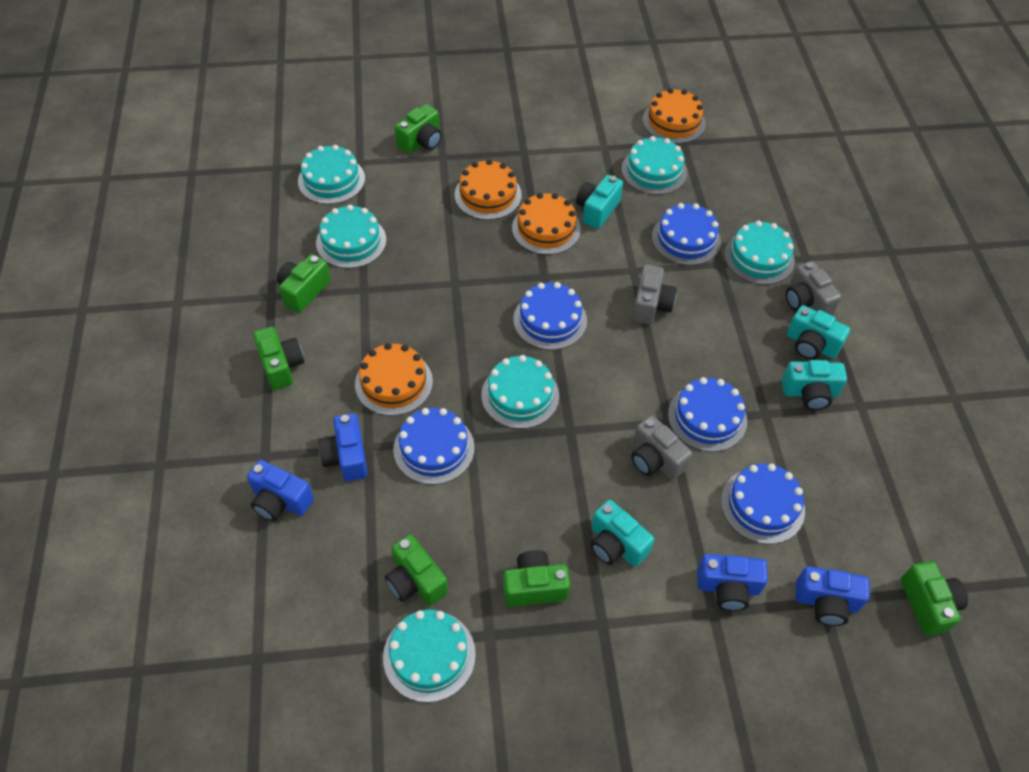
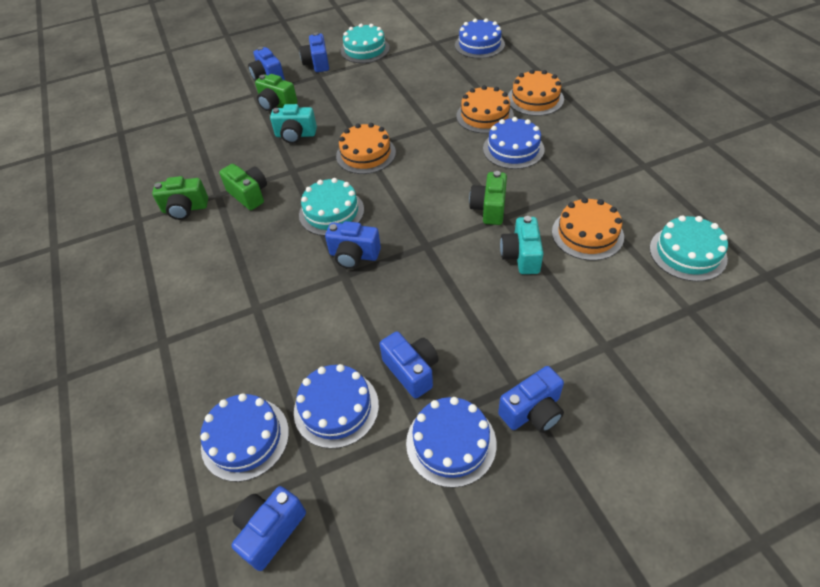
blue camera: [247,460,314,521] [318,413,368,481] [697,554,768,611] [796,566,870,626] = 4 -> [231,486,306,571] [248,47,285,81] [299,32,329,72] [325,221,381,269] [380,331,439,399] [498,366,564,433] = 6
green camera: [253,327,304,390] [277,254,330,313] [385,535,448,606] [395,104,442,154] [503,550,570,607] [901,561,968,636] = 6 -> [152,176,208,220] [219,164,267,210] [255,74,298,111] [469,171,507,225] = 4
grey camera: [631,415,692,480] [632,265,677,324] [786,261,842,315] = 3 -> none = 0
turquoise cake: [298,145,365,204] [316,205,386,268] [383,610,476,703] [481,355,559,429] [621,136,687,195] [724,221,795,285] = 6 -> [299,178,364,236] [341,24,390,63] [650,216,728,282] = 3
turquoise camera: [576,175,623,229] [591,500,654,567] [782,360,847,410] [787,305,850,360] = 4 -> [270,104,317,144] [500,216,544,274] = 2

